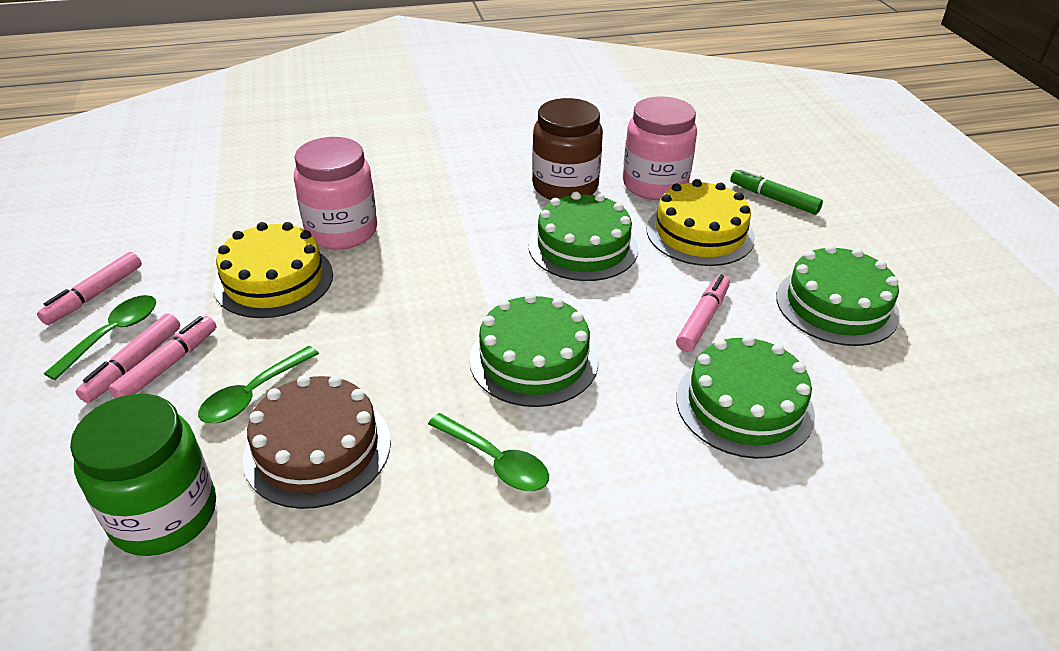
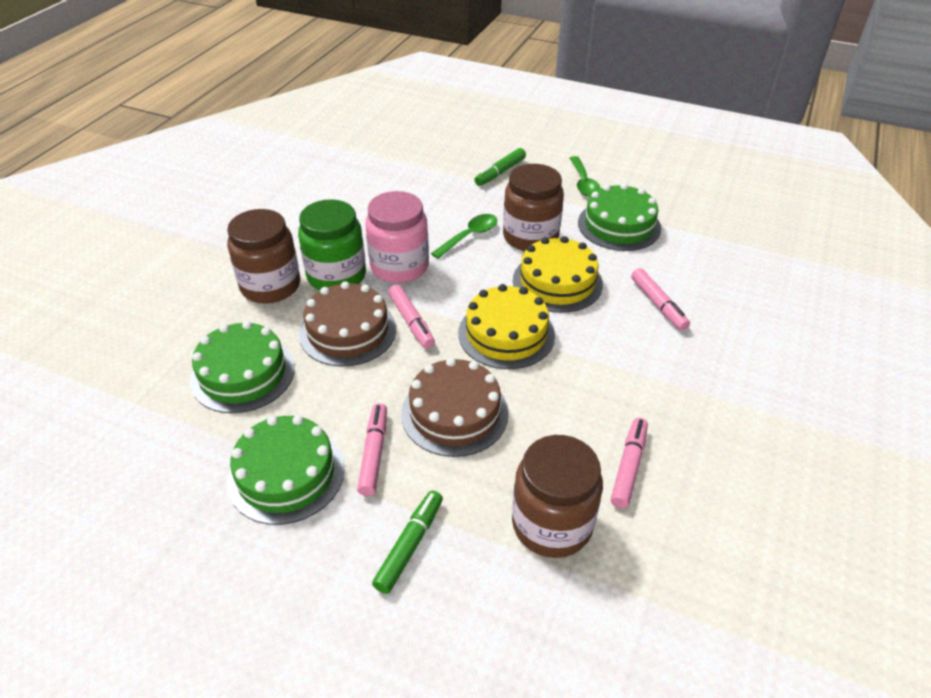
brown cake: [243,375,391,509] = 1 -> [299,281,396,367] [401,358,509,457] = 2
brown jar: [532,98,603,200] = 1 -> [227,209,300,304] [503,164,564,251] [512,435,603,558] = 3
green cake: [469,293,598,407] [529,192,638,281] [676,335,815,459] [776,245,900,346] = 4 -> [190,321,295,413] [227,415,345,525] [578,183,661,251] = 3
green marker: [730,168,823,215] = 1 -> [372,491,443,594] [474,148,526,186] = 2
green spoon: [44,295,156,380] [198,346,319,423] [428,413,549,491] = 3 -> [431,214,497,259] [570,156,600,197] = 2
pink jar: [294,137,377,250] [623,96,697,200] = 2 -> [365,191,429,283] = 1

